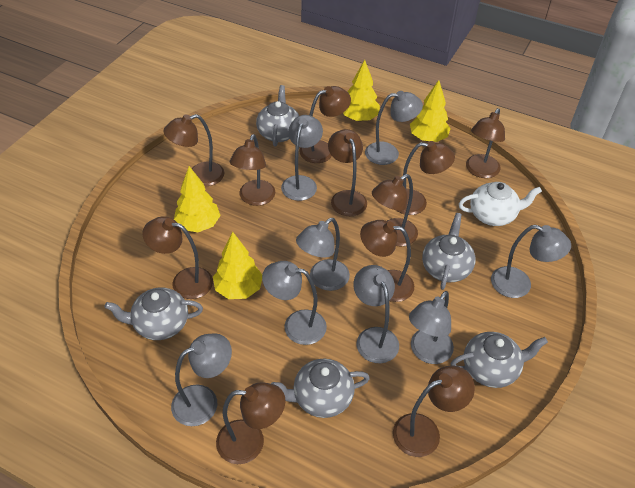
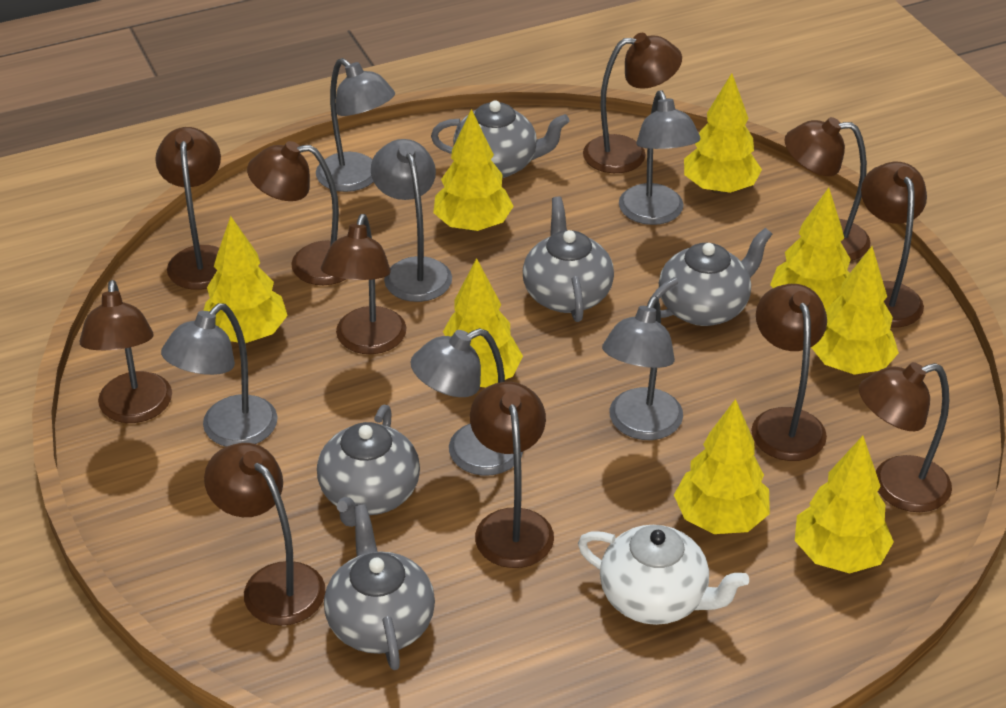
grey lamp: [171,333,232,426] [262,261,327,345] [281,115,323,201] [296,218,350,291] [353,265,399,363] [365,91,423,165] [409,291,454,364] [491,225,571,298] = 8 -> [161,303,278,447] [316,58,395,192] [371,139,452,302] [410,328,523,476] [602,296,683,440] [619,90,700,225] = 6
yellow tree: [174,166,221,232] [213,232,262,299] [343,60,380,121] [410,80,451,142] = 4 -> [203,216,288,343] [433,109,514,232] [443,258,523,388] [674,399,770,534] [684,73,762,194] [770,188,851,310] [795,436,894,573] [811,246,899,375] = 8

